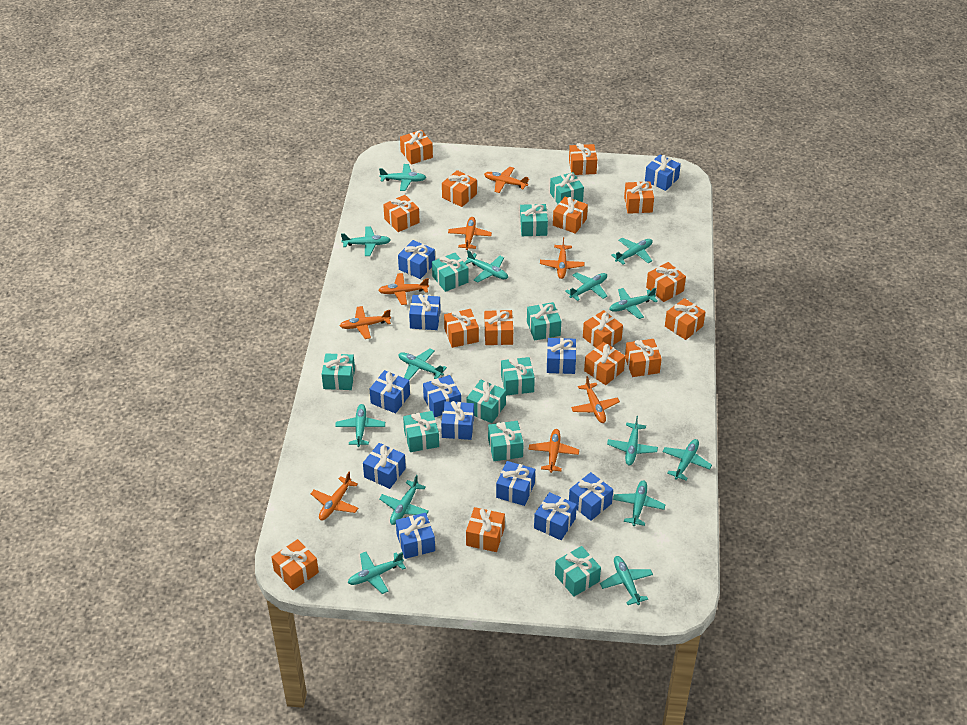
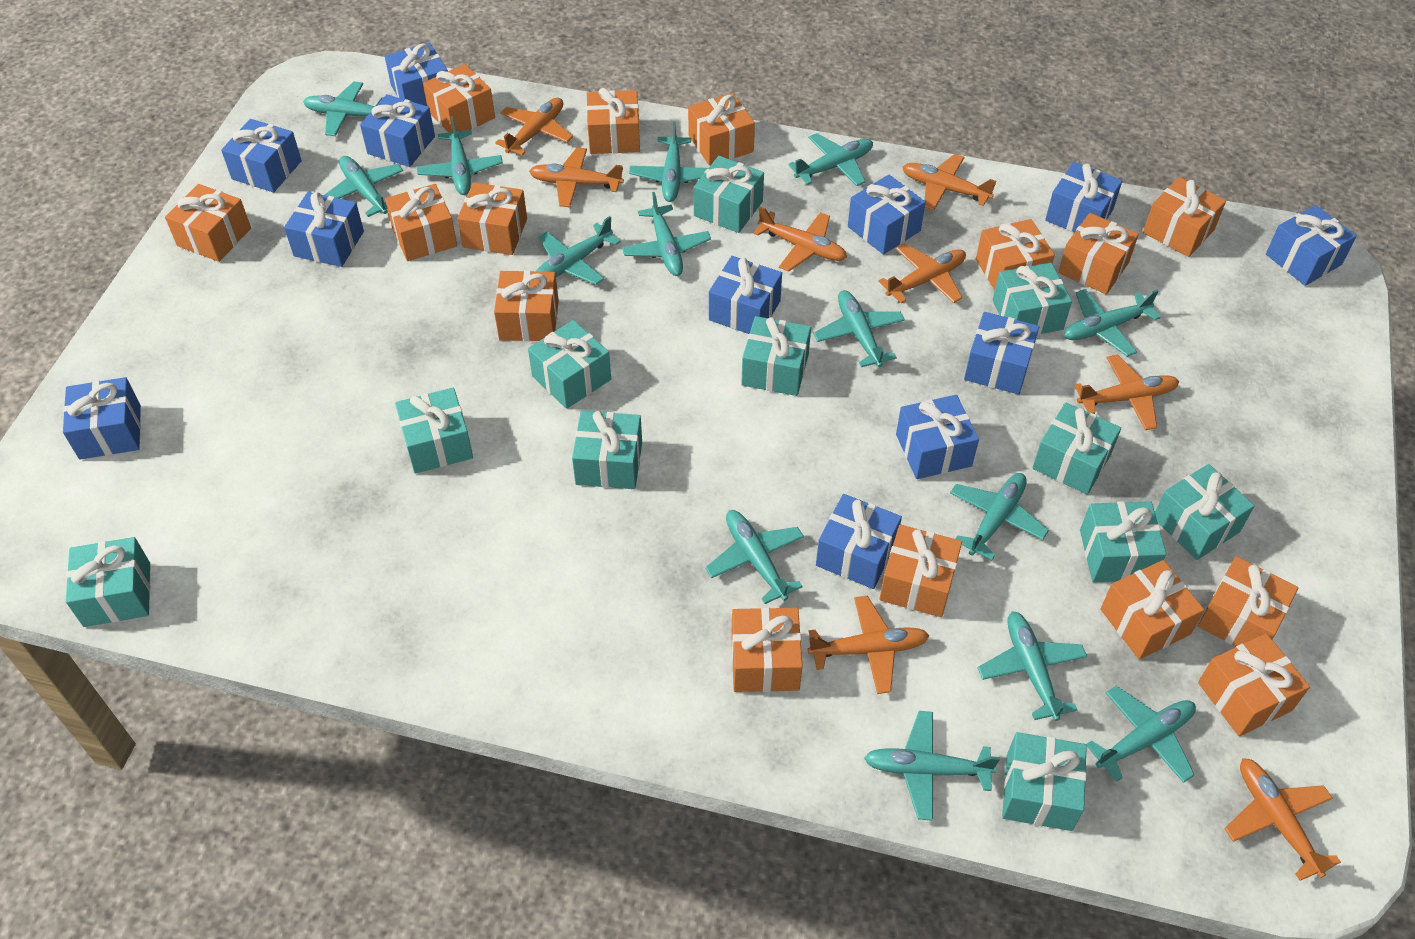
turquoise gift: [322,353,355,390] [403,411,439,452] [432,253,469,292] [466,380,506,423] [488,421,524,461] [501,357,535,395] [520,204,548,236] [527,302,561,341] [550,172,584,204] [555,546,601,597] = 10 -> [66,537,150,627] [395,387,473,474] [528,320,611,409] [572,411,642,489] [694,156,764,233] [741,316,811,396] [993,262,1072,335] [1002,732,1087,831] [1032,402,1121,495] [1080,501,1166,582] [1155,464,1254,560] = 11

